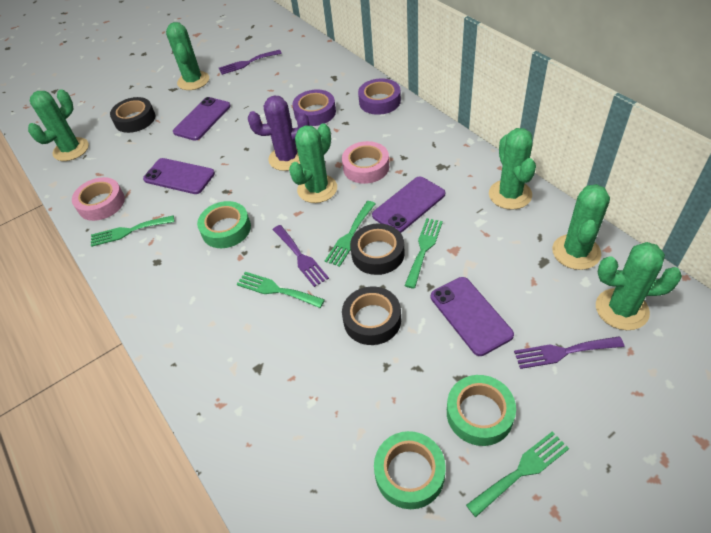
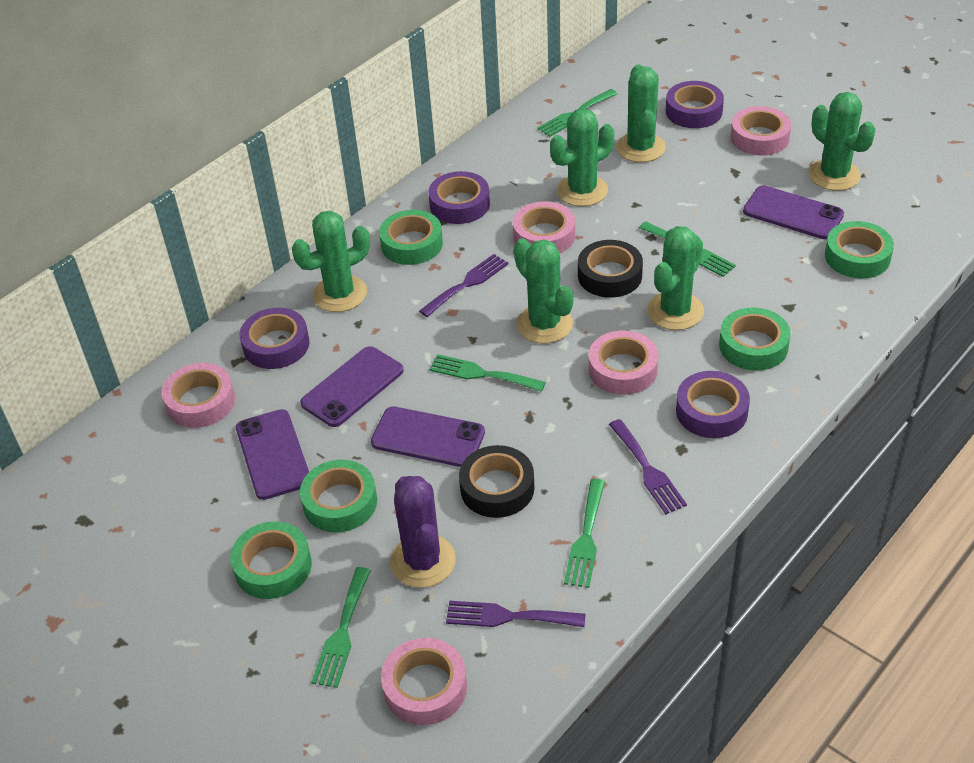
black tape: [110,97,155,133] [342,287,401,345] [350,223,405,275] = 3 -> [459,445,535,518] [578,240,643,298] = 2
green tape: [197,201,251,248] [374,431,446,509] [447,375,516,446] = 3 -> [230,522,312,599] [300,460,377,532] [379,210,443,265] [719,308,791,371] [825,221,894,278] = 5
pink tape: [72,177,125,221] [342,141,389,184] = 2 -> [161,363,235,428] [381,638,467,725] [513,201,575,253] [589,330,658,395] [730,106,791,156] = 5
purple tape: [292,89,336,126] [358,78,401,115] = 2 -> [240,308,310,369] [429,171,490,224] [666,81,724,128] [676,371,750,438] = 4

